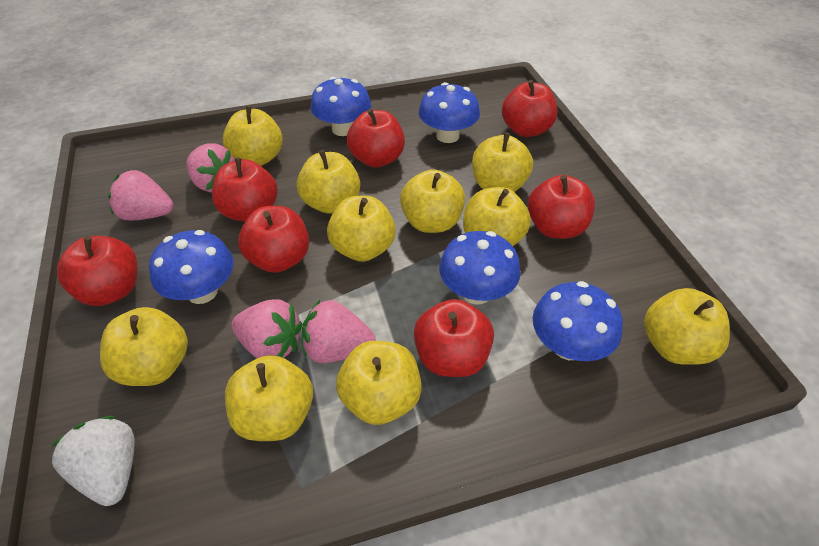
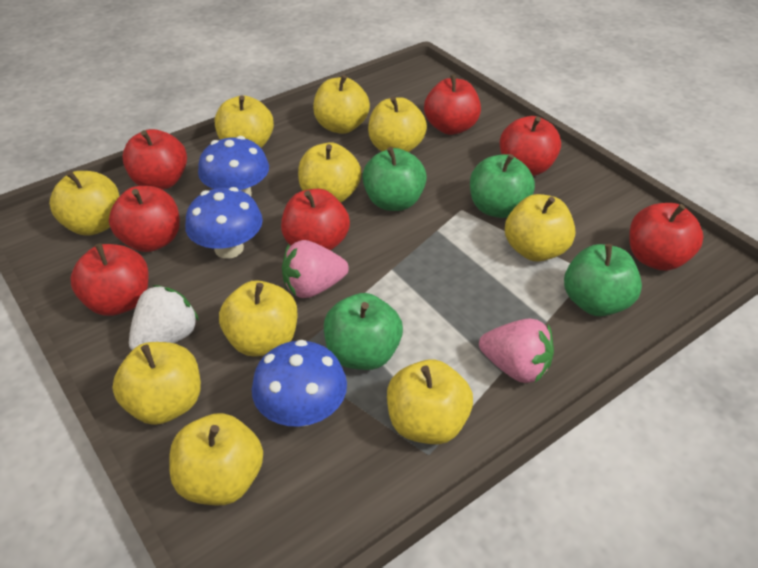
blue mushroom: [149,230,234,304] [310,77,371,136] [419,82,480,143] [439,231,521,305] [533,281,623,361] = 5 -> [185,187,263,259] [198,136,269,196] [252,340,347,427] = 3
green apple: none = 0 -> [324,293,403,370] [362,147,427,211] [470,154,535,218] [564,244,642,316] = 4
pink strawberry: [108,170,173,220] [186,143,235,192] [232,299,302,358] [302,300,376,363] = 4 -> [282,240,349,298] [479,318,554,383] = 2

